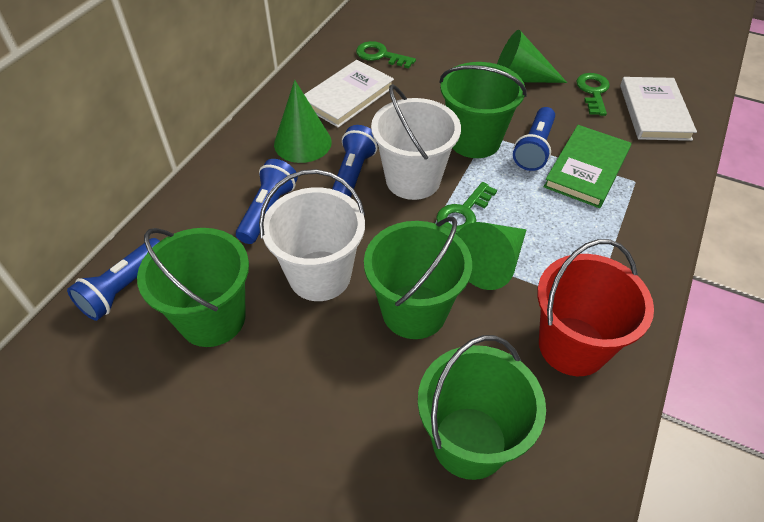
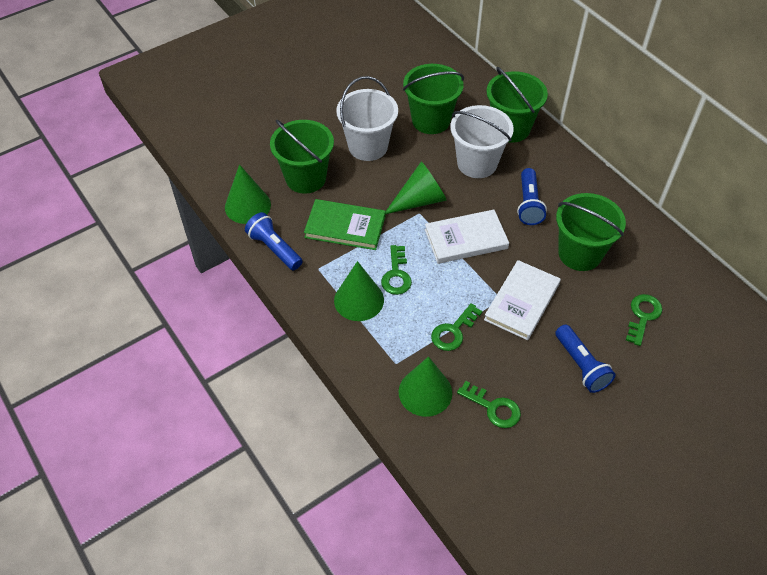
blue flashlight: [67,238,160,321] [236,159,298,244] [332,125,378,198] [513,107,555,171] = 4 -> [245,212,303,270] [517,168,547,225] [555,325,616,393] = 3
green cone: [274,80,332,163] [457,222,526,290] [497,30,567,83] = 3 -> [225,164,271,224] [334,261,384,321] [385,162,447,214] [399,356,452,417] = 4
green key: [356,41,416,68] [436,182,497,234] [576,73,610,116] = 3 -> [381,245,412,295] [431,303,483,351] [457,381,521,428] [626,294,662,346] = 4
red bucket: [537,239,654,376] = 1 -> none = 0

